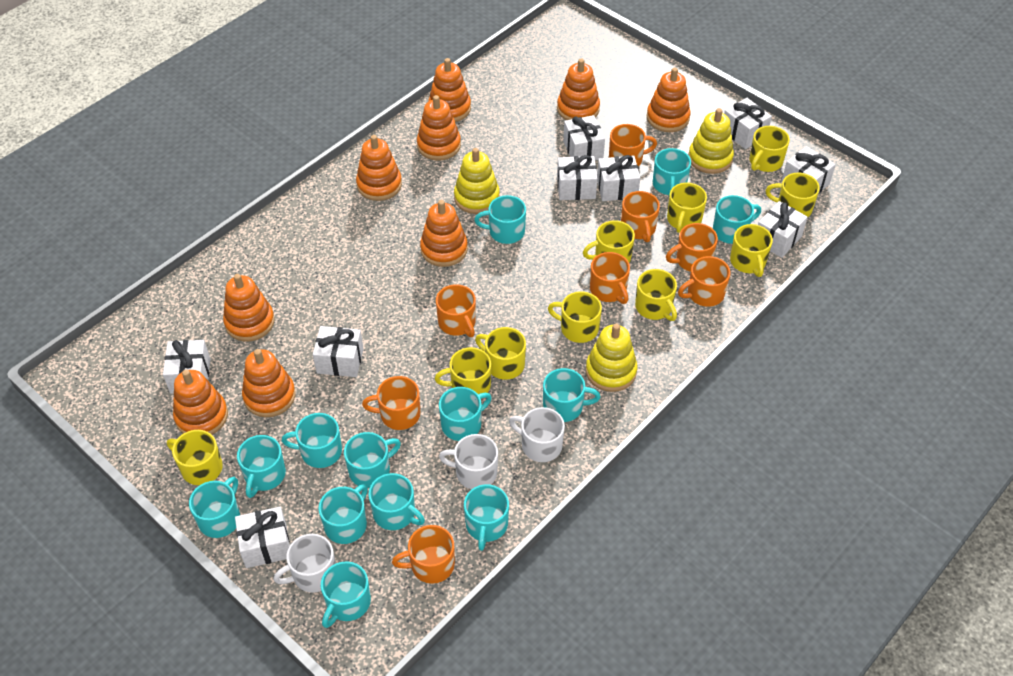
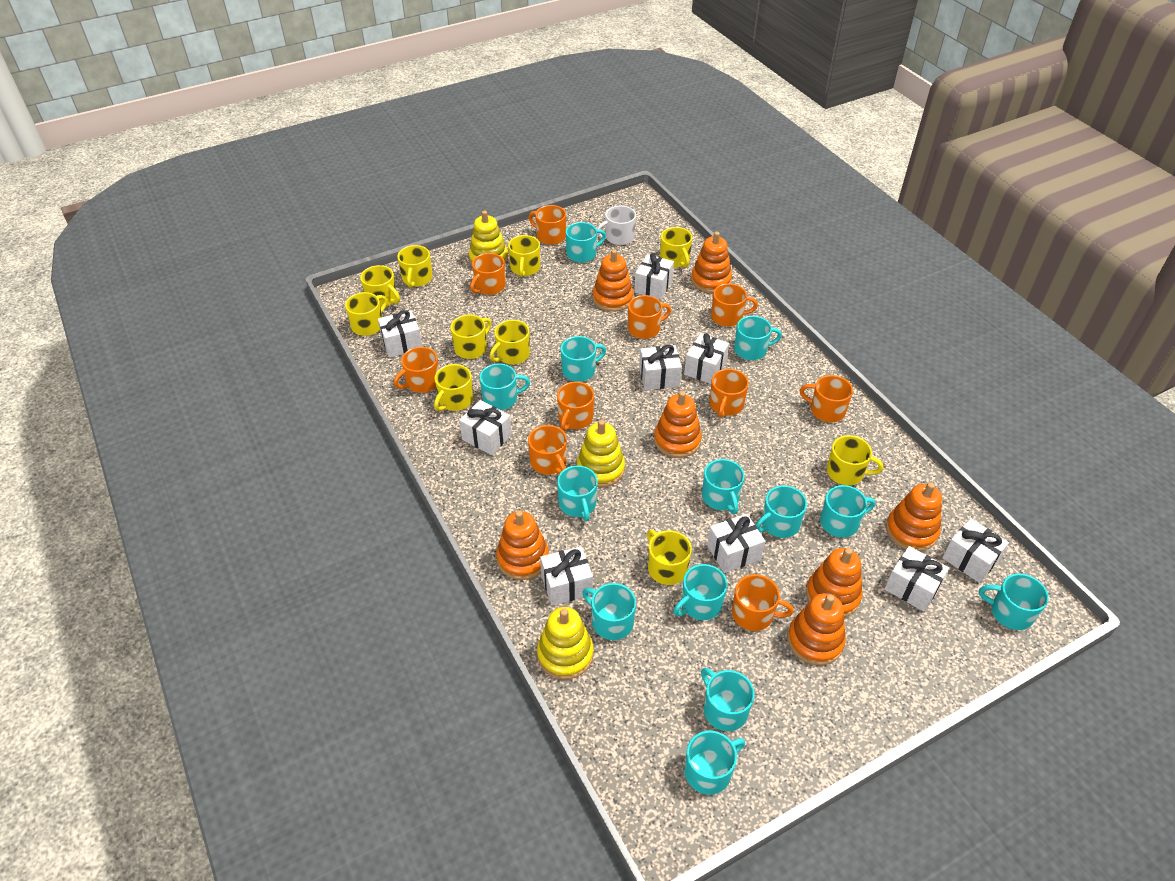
orange mug: [362,376,420,430] [392,525,455,584] [436,284,476,337] [590,252,630,304] [609,124,657,166] [621,191,660,242] [666,223,718,272] [678,256,730,307] = 8 -> [394,347,439,393] [470,253,506,295] [528,205,566,245] [528,425,567,475] [557,382,594,431] [628,295,671,339] [710,369,749,418] [711,283,758,327] [732,574,794,631] [800,375,853,422] = 10
orange stacking toy: [173,370,228,435] [223,274,275,341] [242,349,296,417] [356,135,402,201] [417,95,461,161] [420,200,468,267] [428,58,471,122] [557,59,600,120] [647,68,691,132] = 9 -> [496,510,549,580] [593,249,633,312] [654,391,702,458] [691,231,732,293] [788,593,846,665] [806,548,862,617] [886,482,942,551] = 7
white mug: [274,534,336,593] [439,434,498,489] [509,407,565,462] = 3 -> [597,205,636,245] = 1

